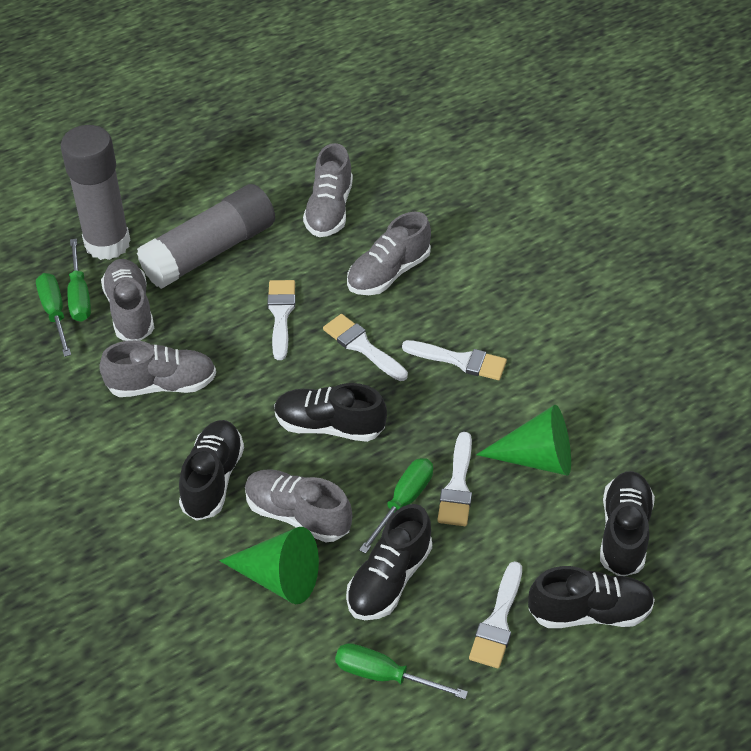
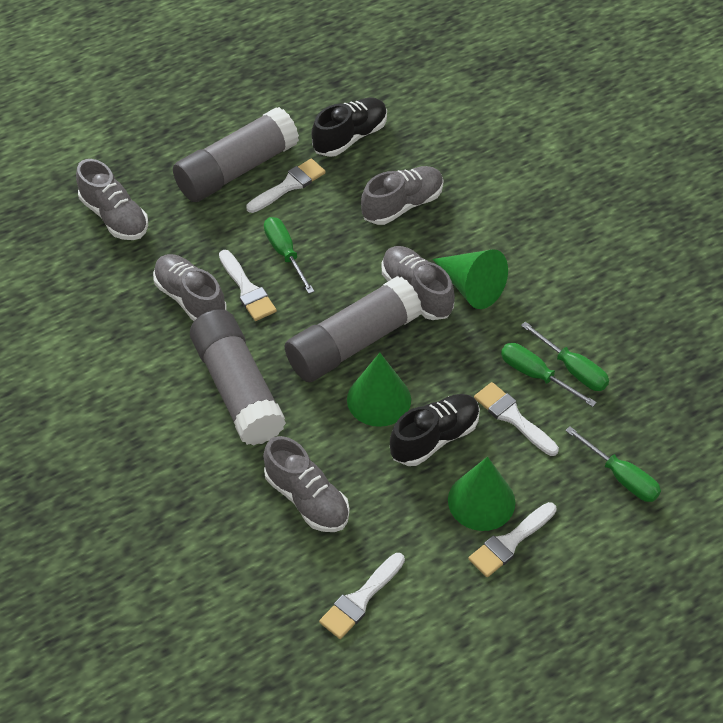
black shoe: [179,420,244,521] [274,383,387,442] [346,504,432,620] [528,566,655,628] [600,471,655,576] = 5 -> [312,98,387,157] [390,394,480,466] = 2
green cone: [219,527,319,604] [476,405,571,476] = 2 -> [347,353,411,427] [432,249,508,309] [448,457,515,531] = 3
grey glue stick: [61,125,131,260] [137,184,275,289] = 2 -> [173,107,299,202] [190,309,286,446] [285,276,422,382] = 3

